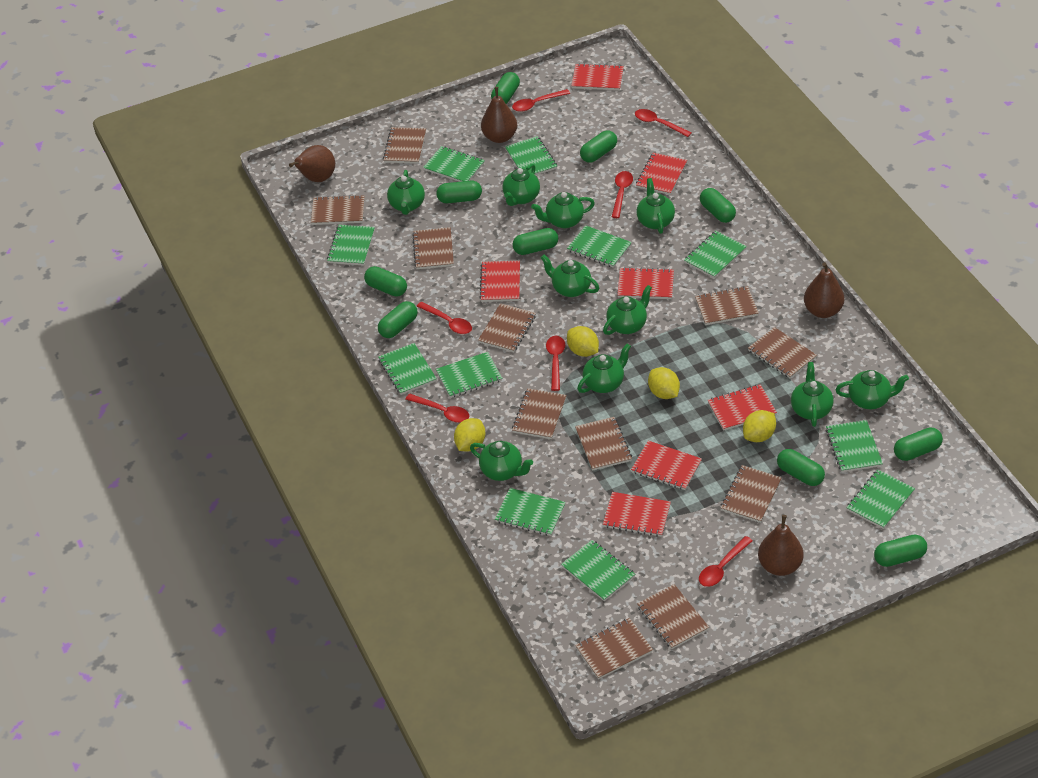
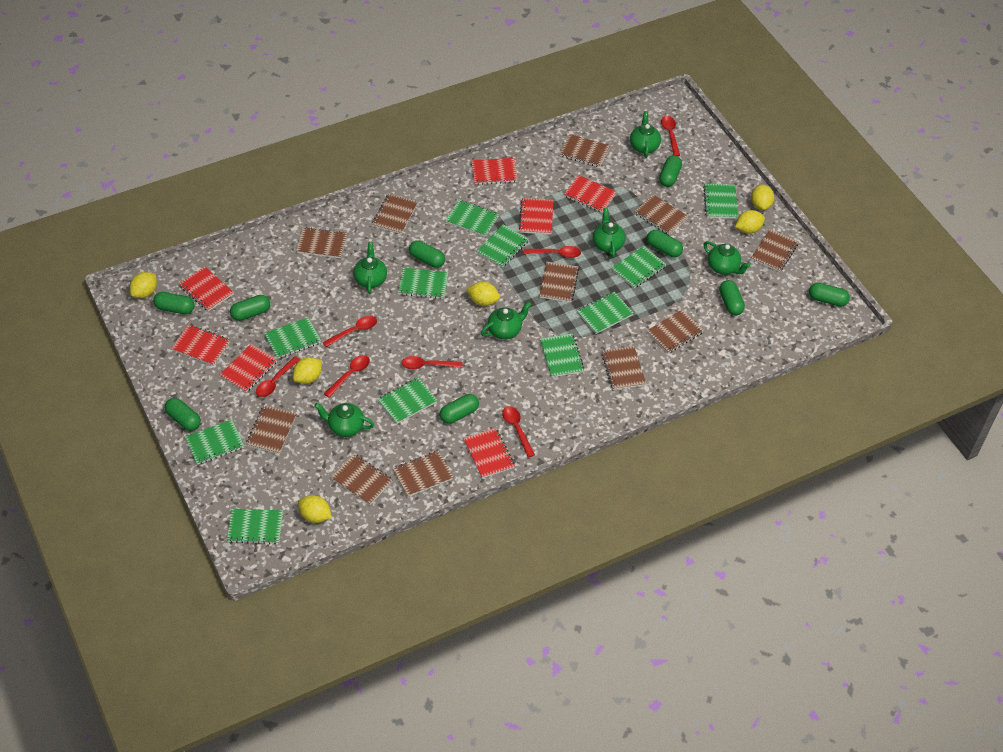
brown pear: [289,145,335,182] [481,87,517,143] [758,515,804,576] [804,262,844,318] = 4 -> none = 0
green capsule: [364,266,407,297] [378,301,417,338] [436,181,482,203] [491,72,520,104] [513,228,558,255] [580,130,617,163] [700,188,736,223] [777,449,825,486] [874,535,927,567] [894,428,943,461] = 10 -> [153,292,194,314] [165,398,201,431] [230,295,270,321] [409,240,445,268] [440,394,479,424] [647,230,683,257] [659,155,682,187] [719,280,745,315] [809,283,850,307] = 9
green teapot: [387,170,425,215] [470,441,533,481] [502,163,540,206] [531,192,595,228] [541,255,599,297] [577,344,631,393] [603,285,652,335] [636,178,675,234] [791,362,834,427] [836,370,909,409] = 10 -> [314,403,374,437] [353,242,387,294] [481,301,531,340] [593,208,626,258] [630,111,661,158] [703,241,750,275] = 6
yellow lemon: [454,418,485,451] [567,326,599,357] [648,367,680,399] [743,410,776,442] = 4 -> [130,272,157,298] [293,357,322,384] [298,495,332,523] [466,282,500,306] [735,210,765,234] [751,185,774,210] = 6

